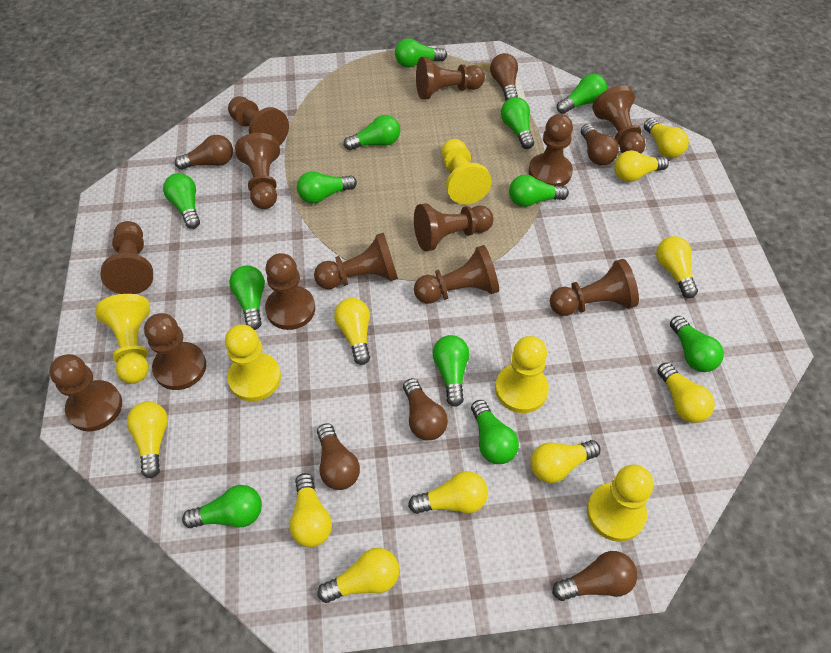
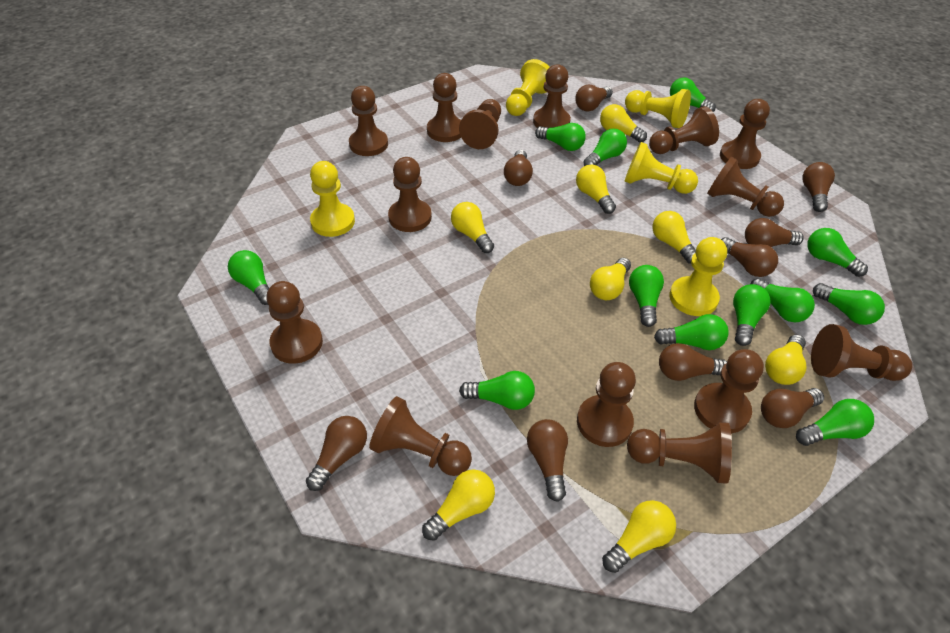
brown light bulb: [175,135,233,170] [317,423,360,490] [403,378,448,441] [490,53,518,101] [552,551,637,601] [581,124,619,165] = 6 -> [306,416,367,491] [504,150,533,186] [527,419,568,502] [575,85,613,111] [659,343,727,381] [721,237,778,277] [745,218,803,247] [761,388,824,428] [802,162,835,212] = 9
brown pawn: [49,354,122,431] [100,221,153,294] [144,313,206,390] [228,96,289,146] [235,133,280,209] [265,253,315,330] [314,233,398,289] [414,203,494,251] [414,245,499,304] [416,57,485,99] [528,114,573,186] [550,259,639,316] [592,85,646,153] = 13 -> [267,281,323,364] [349,86,388,156] [369,396,472,476] [388,157,432,232] [427,73,461,142] [459,99,501,149] [533,64,571,128] [577,362,636,447] [627,422,732,484] [649,106,719,154] [694,349,764,433] [707,157,784,217] [720,99,770,169] [811,324,912,381] = 14
yellow light bulb: [127,401,168,478] [289,473,332,548] [318,548,399,603] [334,298,370,365] [408,471,488,514] [530,440,600,483] [614,150,669,182] [644,118,689,158] [656,236,698,298] [657,362,715,423] = 10 -> [422,469,495,541] [451,202,494,253] [576,165,616,214] [590,258,631,300] [600,104,647,142] [602,500,676,573] [652,211,696,264] [765,335,806,385] = 8

